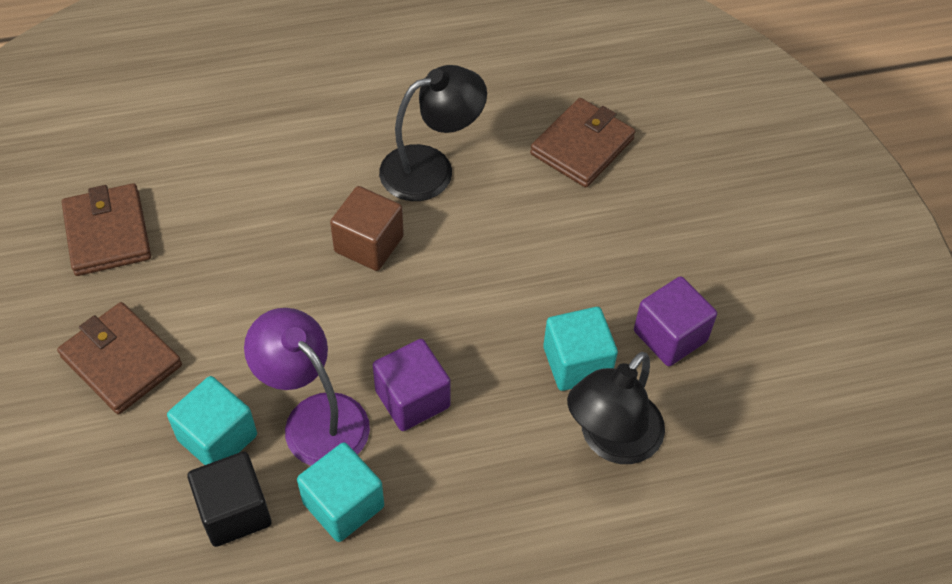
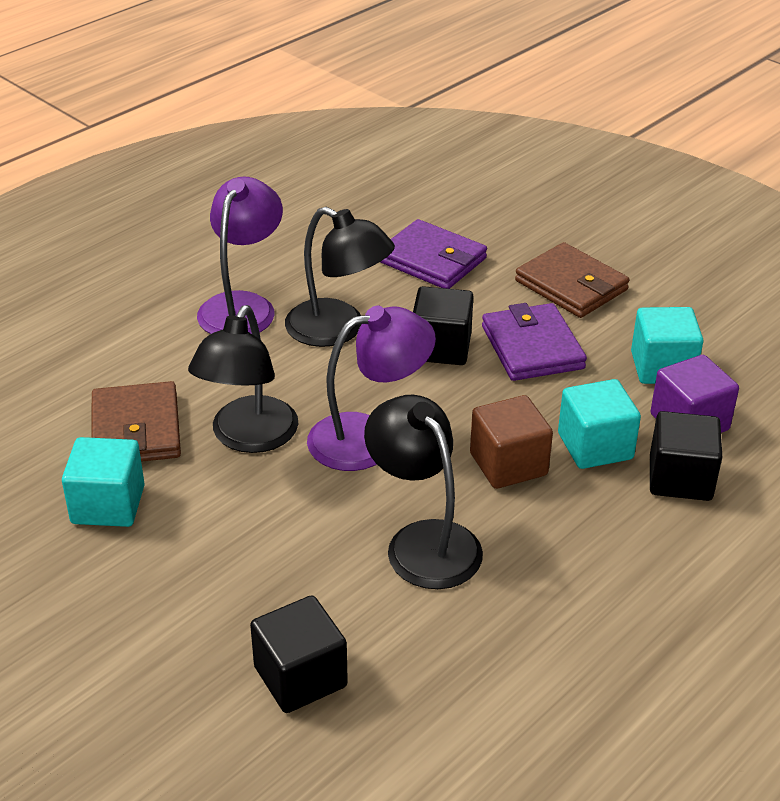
black cube: [188,451,271,547] = 1 -> [250,595,348,713] [413,286,474,365] [650,411,722,501] = 3
black lamp: [379,65,487,201] [567,352,665,464] = 2 -> [188,305,298,453] [285,207,395,347] [364,395,483,589] = 3
brown wallet: [57,302,182,414] [62,183,151,276] [530,98,635,188] = 3 -> [91,381,181,462] [515,242,630,318] = 2
purple cube: [373,339,451,431] [634,276,717,366] = 2 -> [651,355,739,433] = 1
purple lamp: [244,308,370,466] = 1 -> [197,177,283,334] [307,306,436,471] = 2
purple wallet: none = 0 -> [380,219,487,289] [482,303,587,381] = 2

